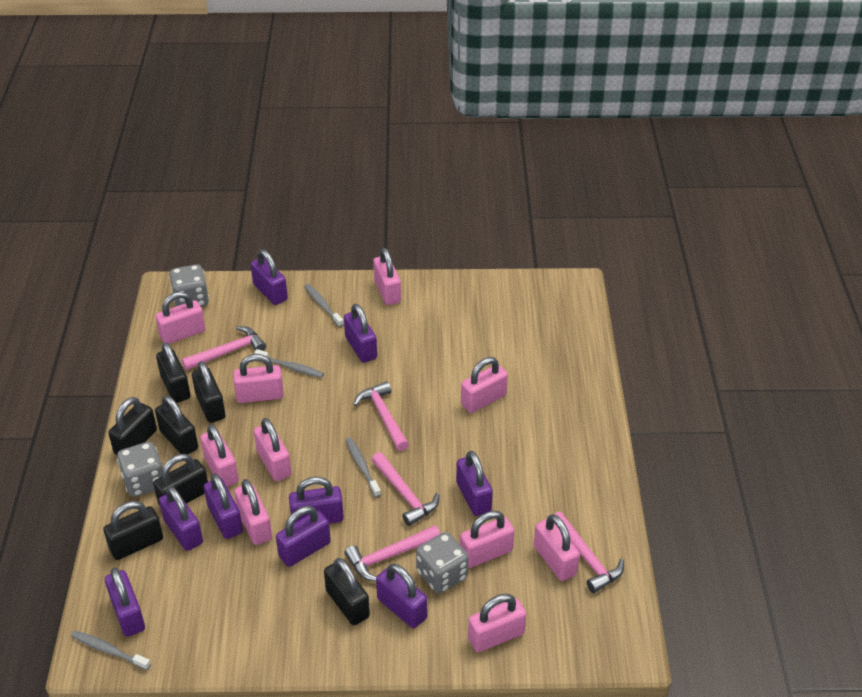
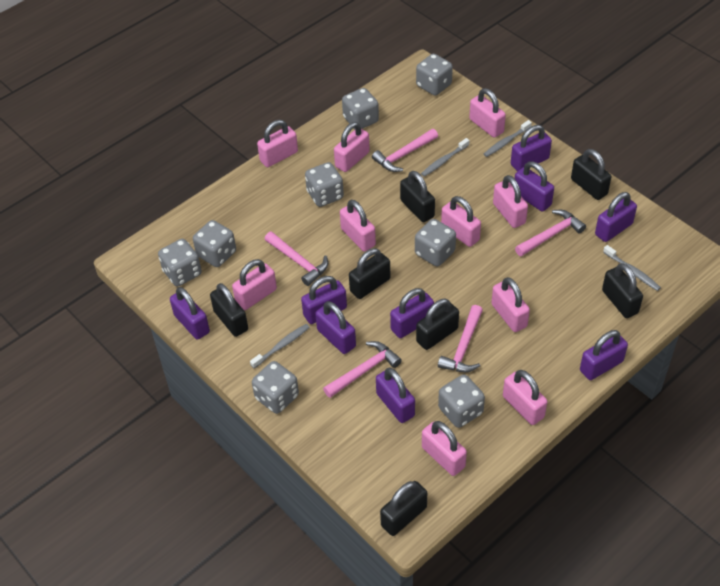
grey dice: [117,442,163,497] [169,265,209,307] [416,532,469,593] = 3 -> [158,239,202,286] [193,220,236,267] [252,361,299,414] [305,162,344,207] [342,88,379,129] [415,219,456,266] [416,54,453,96] [438,375,485,428] = 8

